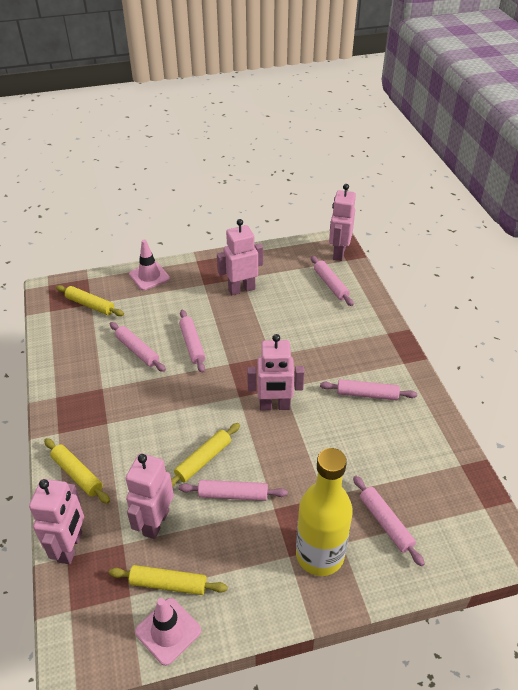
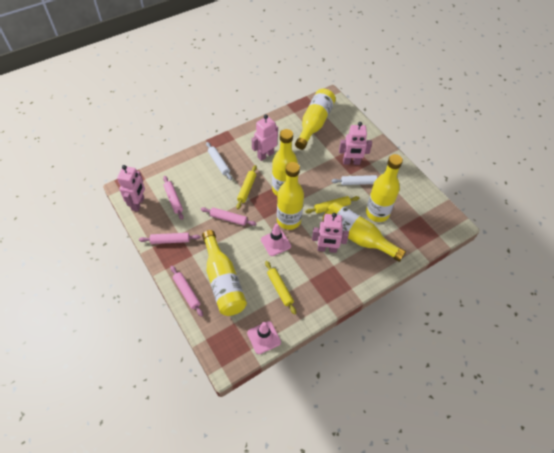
pink robot: [29,479,84,564] [125,453,174,539] [217,219,263,295] [247,334,304,410] [329,184,356,261] = 5 -> [117,165,145,212] [252,114,278,161] [312,213,349,253] [339,122,372,165] = 4
pink rolling pin: [110,322,166,372] [179,310,205,373] [179,480,288,501] [311,256,354,306] [320,379,417,401] [353,476,425,566] = 6 -> [139,233,201,244] [163,176,184,220] [171,266,203,317] [201,207,257,226] = 4
white rolling pin: none = 0 -> [206,142,232,180] [331,175,377,185] = 2
yellow bottle: [296,448,353,576] = 1 -> [202,230,247,316] [272,129,298,196] [277,162,304,230] [295,89,336,150] [322,202,406,262] [366,154,403,222] = 6
yellow rolling pin: [44,438,110,504] [56,285,124,316] [109,565,228,595] [171,423,240,488] = 4 -> [236,165,257,209] [265,261,296,315] [305,196,359,214] = 3

